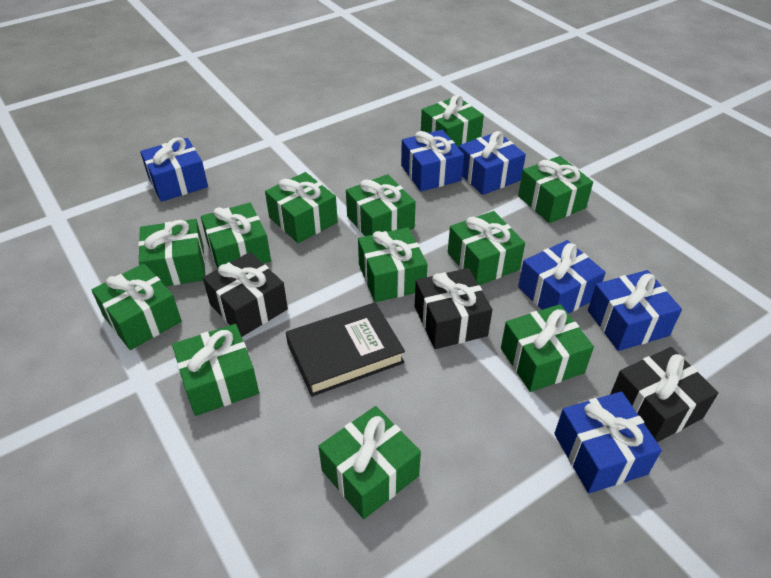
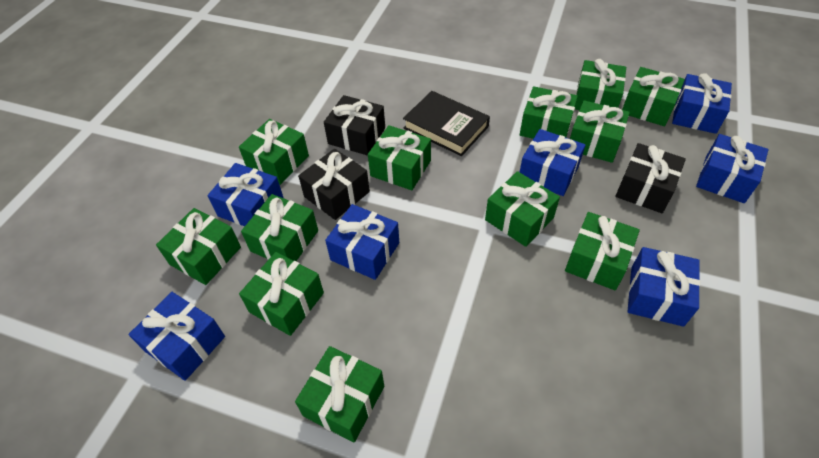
blue gift: [140,137,208,202] [401,130,464,192] [459,131,526,195] [518,240,606,314] [554,392,662,494] [588,270,682,351] = 6 -> [128,292,225,381] [208,163,284,226] [325,204,399,280] [520,129,586,196] [627,247,700,327] [672,73,732,134] [696,134,769,203] = 7

